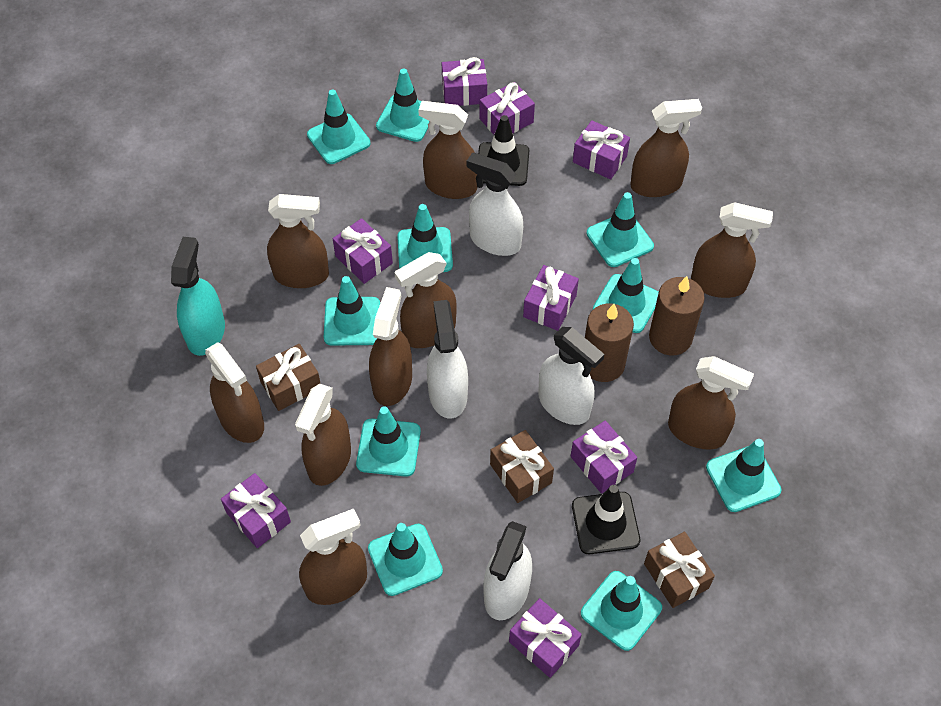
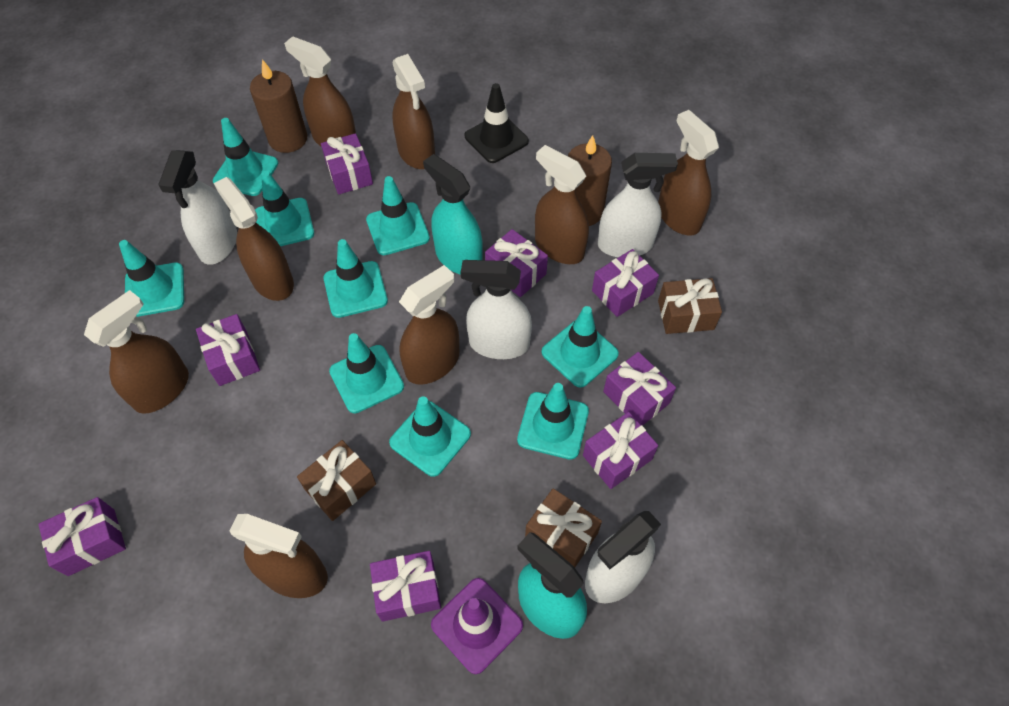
black traffic cone: [478,115,529,186] [572,485,640,554] = 2 -> [465,83,529,163] = 1
brown spray bottle: [205,342,264,443] [267,194,329,288] [295,384,351,486] [299,509,367,605] [369,287,412,406] [395,252,457,348] [418,101,477,199] [630,99,702,197] [668,356,754,449] [691,202,773,298] = 10 -> [84,290,189,414] [214,177,294,301] [229,514,328,598] [284,36,356,146] [392,54,435,169] [399,265,459,385] [535,145,589,264] [658,110,719,236] = 8
purple traffic cone: none = 0 -> [431,578,523,674] = 1
turquoise spray bottle: [171,237,225,356] = 1 -> [423,154,483,275] [517,532,587,639] = 2
turquoise traffic cone: [307,89,371,164] [324,276,380,346] [356,406,421,477] [368,523,443,596] [376,68,430,142] [397,204,453,272] [581,571,662,651] [587,192,654,267] [593,258,659,333] [706,439,781,512] = 10 -> [119,240,184,317] [213,118,278,196] [255,171,314,246] [323,239,388,318] [329,333,404,413] [366,176,430,255] [389,396,471,477] [517,383,589,460] [542,306,619,388] = 9

